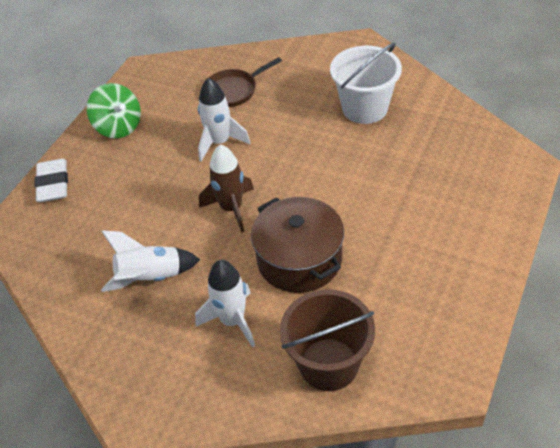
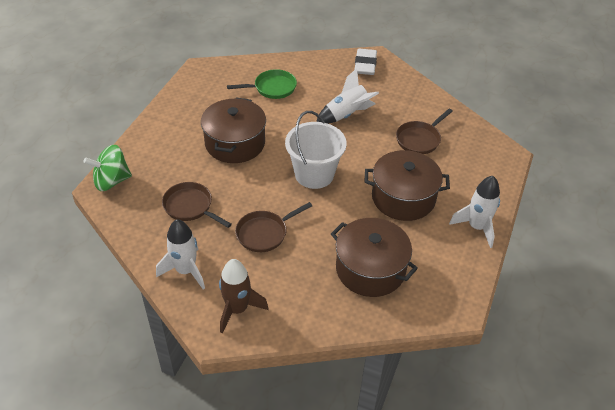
brown bucket: [280,289,375,391] = 1 -> none = 0
brown pan: [209,57,282,107] = 1 -> [162,182,232,228] [235,202,312,252] [396,109,453,154] = 3
brown pot: [251,197,344,293] = 1 -> [201,98,266,163] [331,218,418,297] [364,150,450,221] = 3
green pan: none = 0 -> [227,69,297,99] = 1

